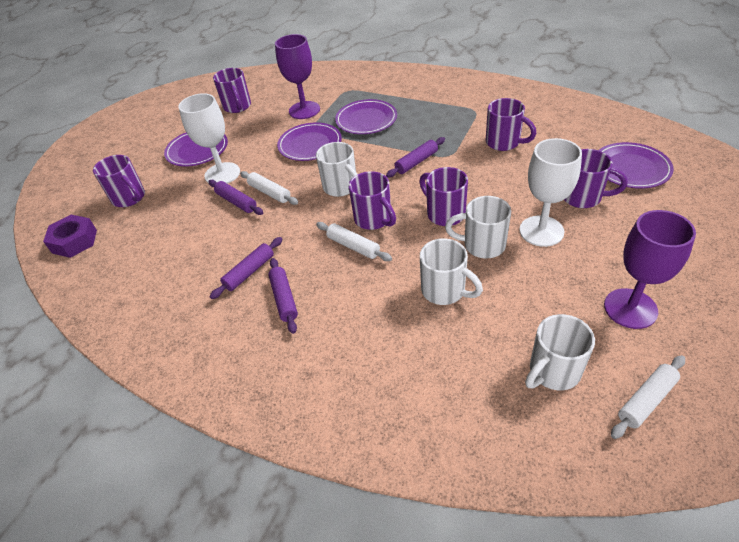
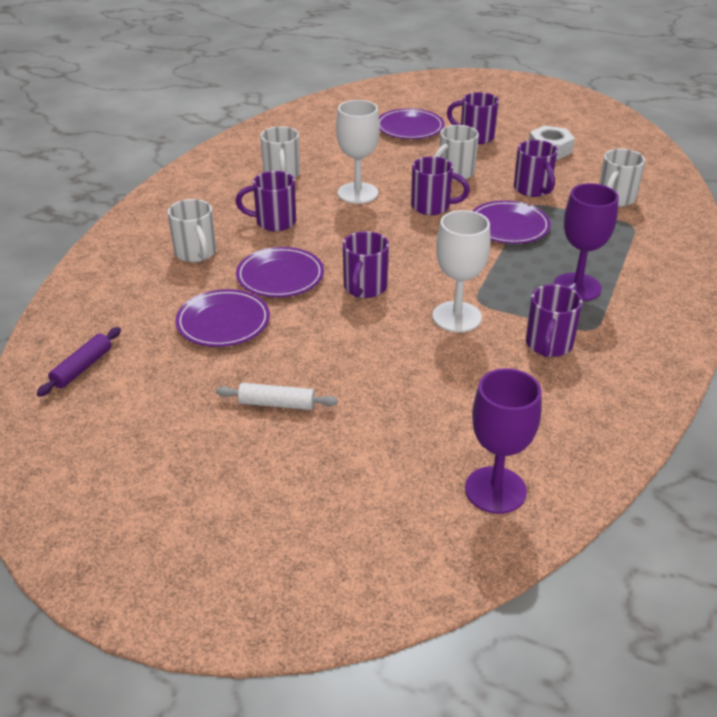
purple nut: [43,215,97,258] = 1 -> none = 0
purple rolling pin: [208,180,263,215] [210,237,283,299] [268,258,298,334] [386,137,445,177] = 4 -> [37,327,121,397] = 1
white nut: none = 0 -> [529,125,575,160] = 1
white rolling pin: [240,171,298,205] [316,222,392,261] [611,355,685,439] = 3 -> [216,383,338,410] = 1

